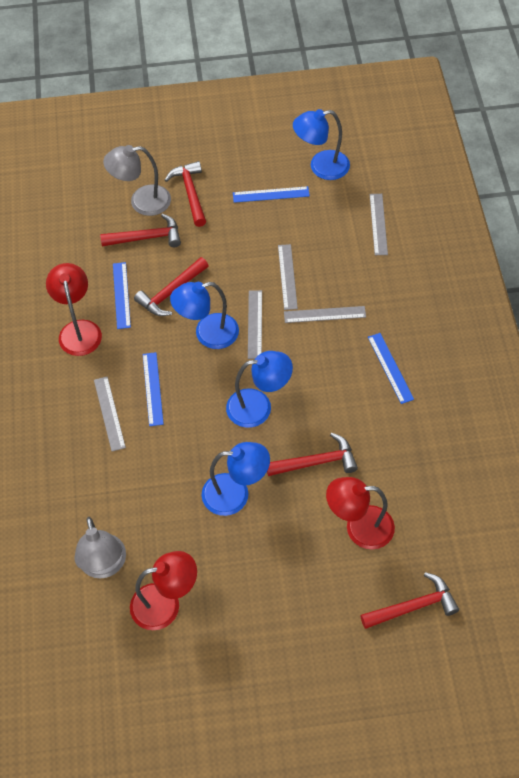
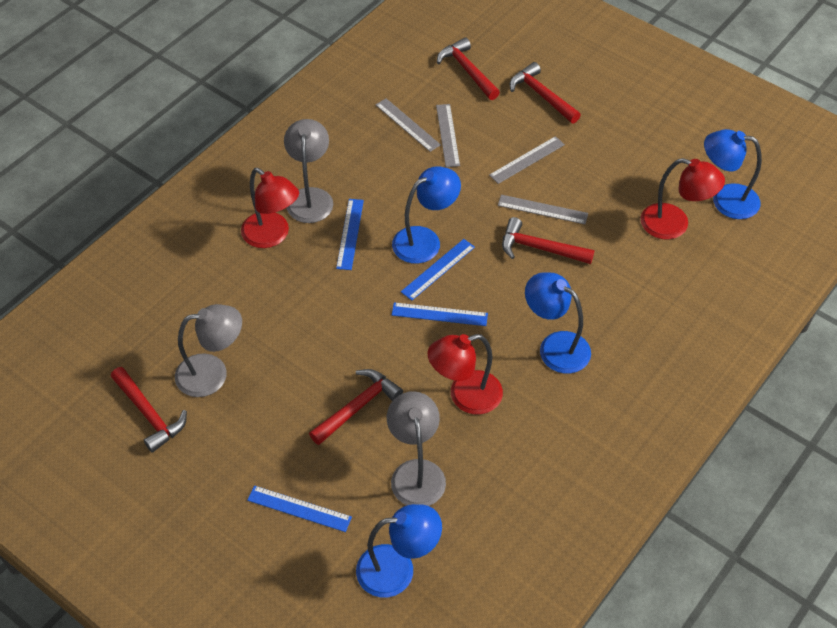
grey lamp: [74,517,126,578] [103,145,171,216] = 2 -> [175,304,242,397] [284,119,333,223] [387,391,446,506] = 3
grey ruler: [94,376,126,452] [248,290,262,359] [278,244,298,310] [284,306,366,323] [370,194,388,255] = 5 -> [376,98,441,152] [436,104,460,167] [489,136,565,184] [498,195,588,224] = 4

